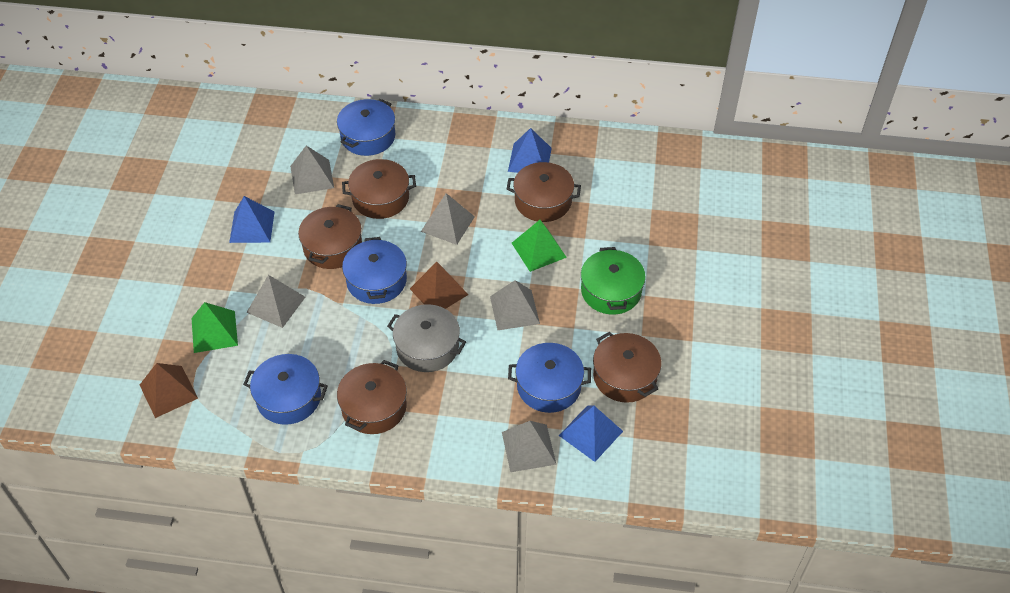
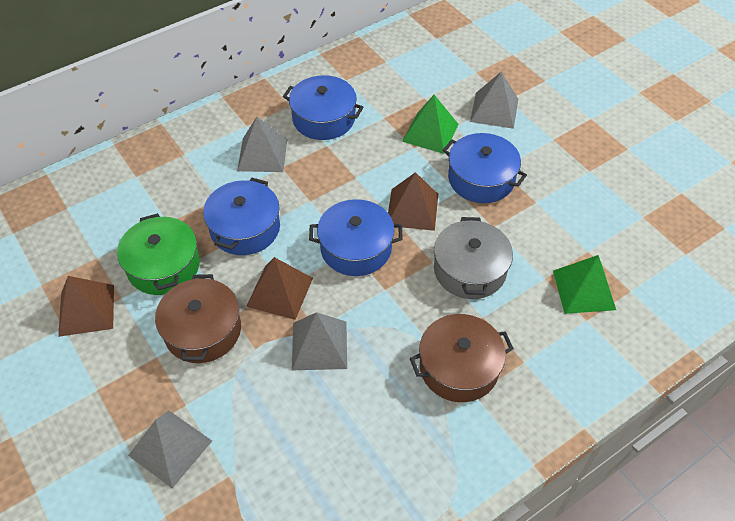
blue pyramid: [229,196,275,243] [508,128,552,173] [559,405,623,462] = 3 -> none = 0
brown pot: [298,204,362,269] [337,360,407,434] [342,159,416,219] [507,162,581,222] [593,332,662,403] = 5 -> [155,274,241,363] [410,314,514,402] = 2
brown pyramid: [140,363,198,418] [410,262,469,309] = 2 -> [58,276,114,337] [246,257,313,320] [388,172,438,231] = 3
grey pyramid: [246,275,305,328] [290,146,334,194] [421,193,475,245] [490,280,540,330] [502,421,557,472] = 5 -> [128,411,212,488] [237,117,287,172] [292,312,347,370] [470,71,518,129] = 4

